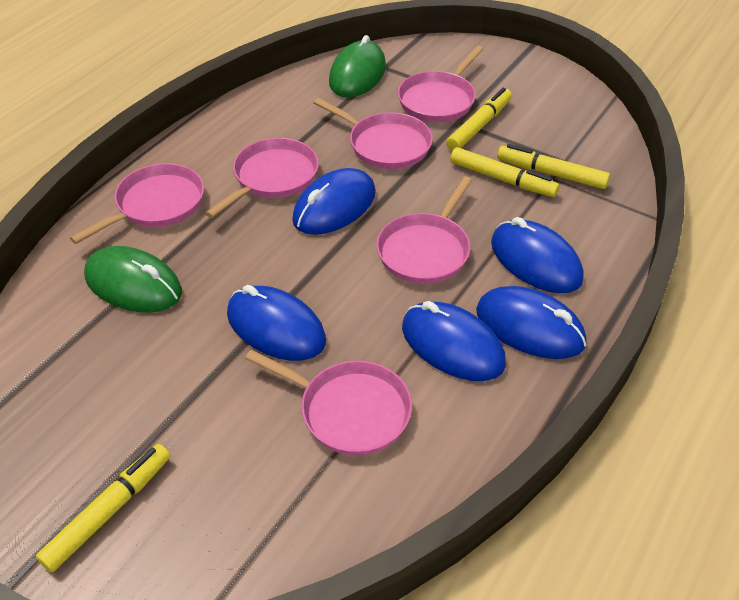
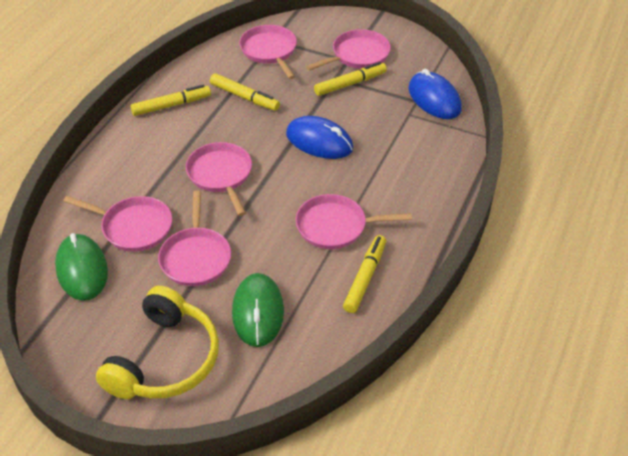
blue mouse: [227,285,326,361] [292,168,376,235] [402,301,506,381] [476,286,586,359] [491,217,583,294] = 5 -> [286,116,354,159] [409,69,462,119] = 2
yellow headphones: none = 0 -> [96,286,219,399] = 1

